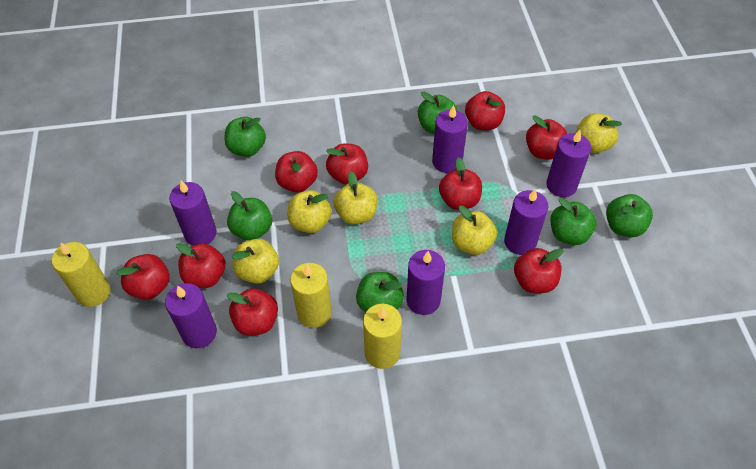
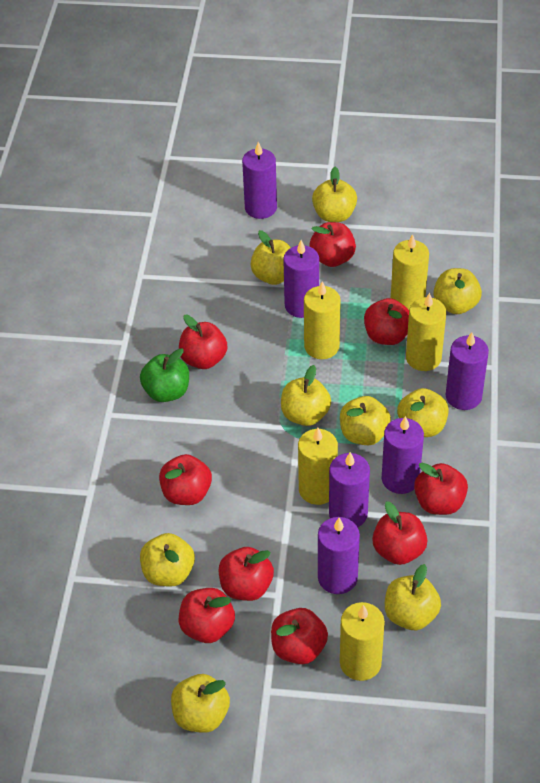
green apple: [225,117,266,157] [227,191,272,240] [356,272,404,312] [418,91,458,134] [550,198,596,245] [606,194,653,237] = 6 -> [140,348,189,402] = 1
yellow apple: [232,239,279,284] [287,190,332,233] [334,171,377,225] [452,205,497,255] [576,113,622,153] = 5 -> [140,533,195,587] [171,674,230,733] [250,230,291,285] [281,365,331,426] [312,167,357,222] [340,396,391,445] [385,564,441,630] [397,388,449,437] [433,268,482,314] = 9
yellow candle: [52,242,111,307] [290,263,332,328] [363,304,402,369] = 3 -> [298,427,338,505] [304,281,341,359] [340,602,385,681] [391,234,429,310] [406,293,446,371] = 5

